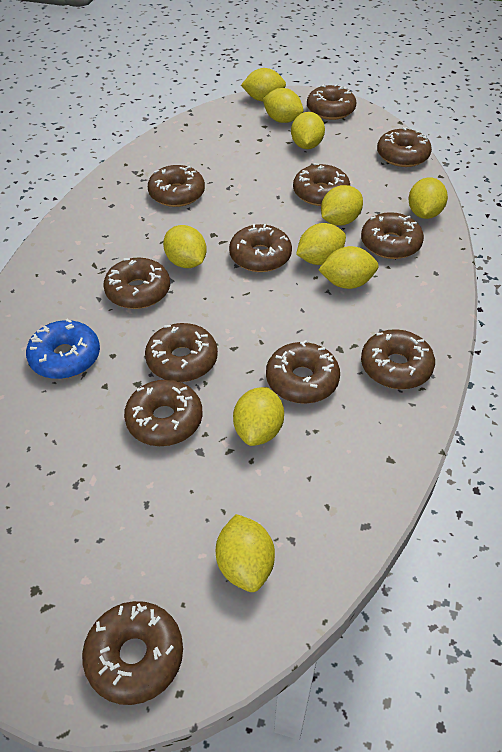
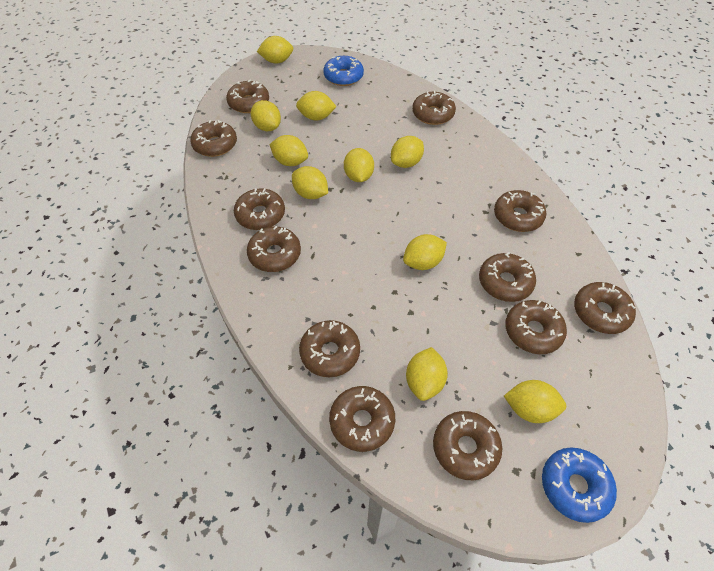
blue donut: [26,319,100,379] = 1 -> [323,56,364,86] [542,447,617,523] = 2

